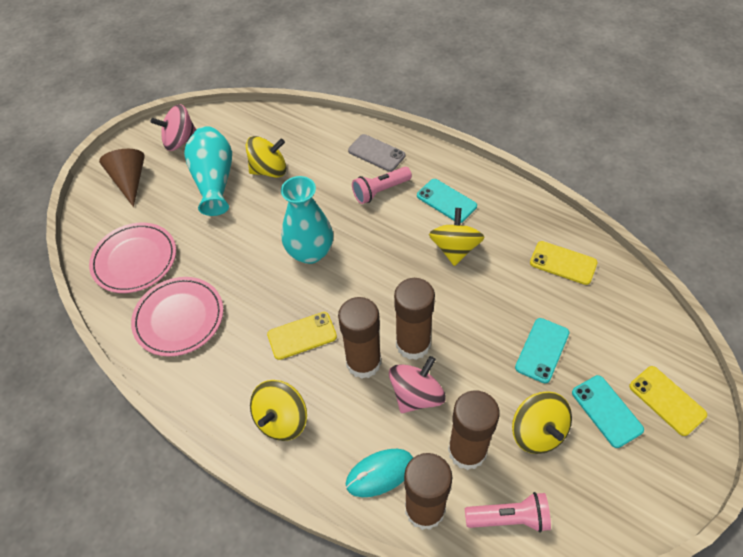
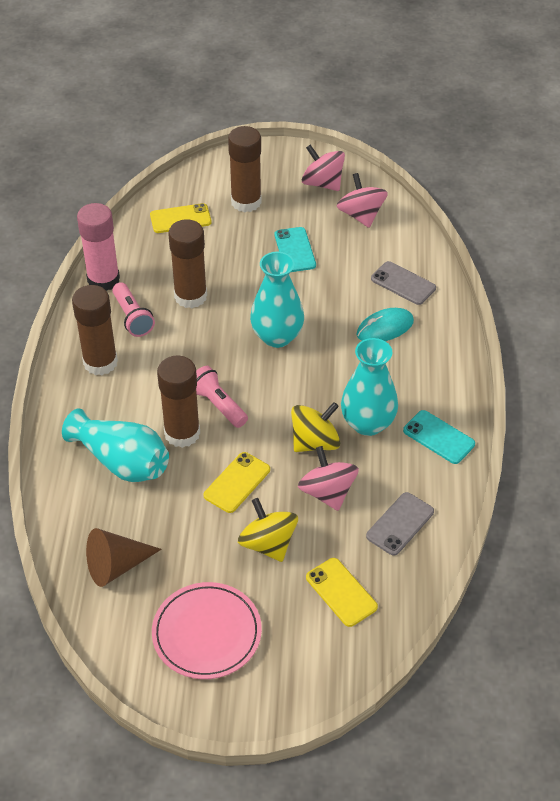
grey phone: [348,134,405,172] = 1 -> [366,492,434,556] [371,261,436,305] = 2
pink glue stick: none = 0 -> [77,203,120,291] = 1
pink plate: [89,223,176,293] [131,277,223,357] = 2 -> [152,582,262,679] = 1
pink spinning top: [151,104,196,151] [389,356,446,413] = 2 -> [298,446,359,511] [302,144,345,191] [337,173,388,228] = 3
turquoise phone: [417,179,477,223] [515,318,569,383] [572,375,644,448] = 3 -> [275,227,316,272] [403,410,475,464] = 2
turquoise vase: [184,126,232,216] [281,176,333,264] = 2 -> [62,408,169,482] [250,252,304,348] [341,338,398,436] = 3
yellow spinning top: [246,136,286,178] [250,380,307,441] [429,208,484,266] [512,392,572,454] = 4 -> [238,498,298,562] [291,402,340,452] = 2

